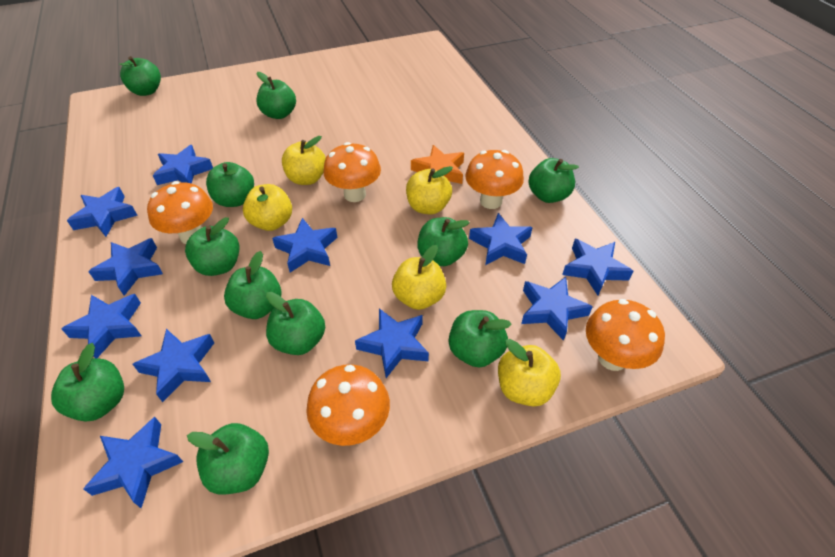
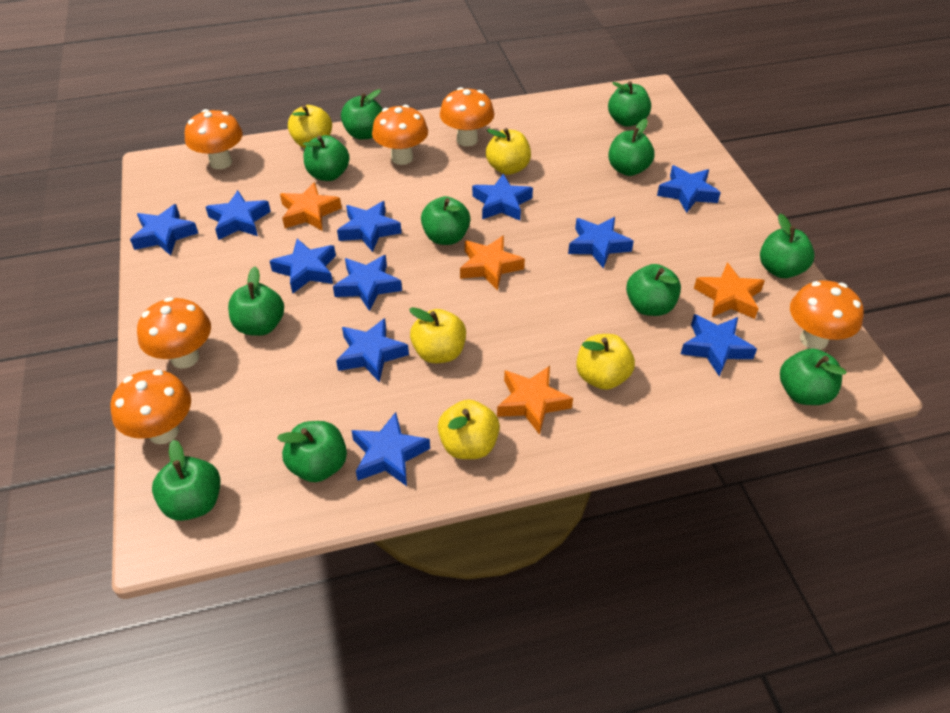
orange mushroom: [147,181,213,244] [306,364,390,446] [323,142,381,202] [465,150,524,209] [586,299,665,371] = 5 -> [110,370,191,444] [137,297,211,369] [185,109,243,169] [372,105,428,165] [440,87,494,146] [790,280,864,350] = 6
orange star: [411,145,464,184] = 1 -> [280,182,342,231] [460,235,525,290] [497,366,573,435] [694,263,765,319] = 4

